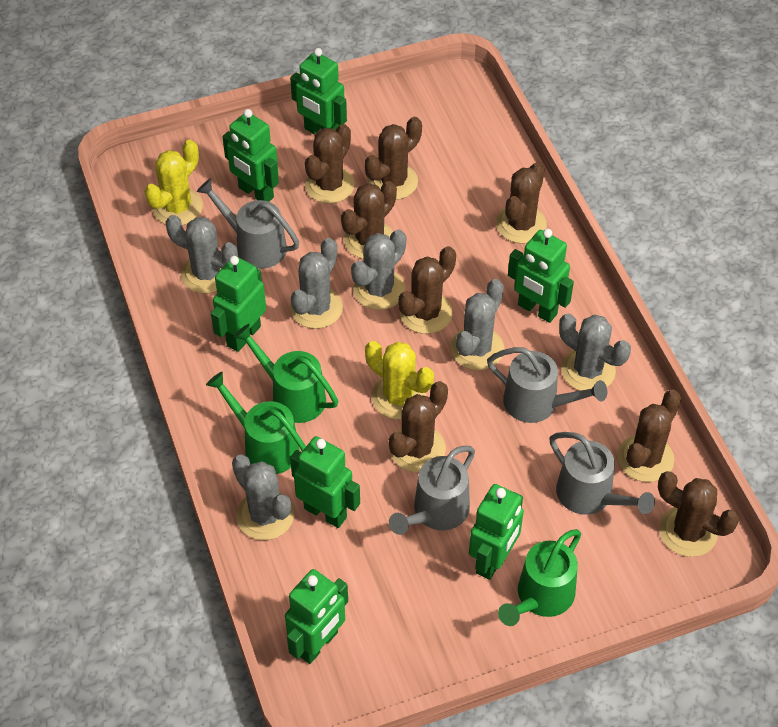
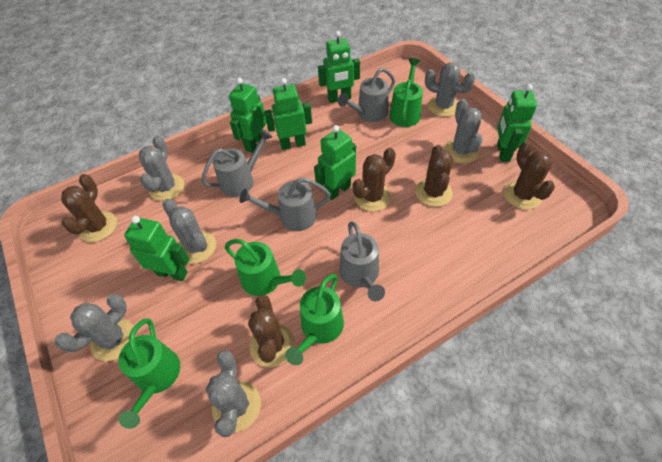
brown cactus: [305,124,355,204] [341,181,397,259] [364,117,422,200] [389,381,448,472] [398,246,456,334] [496,162,547,244] [617,390,681,482] [658,471,739,557] = 8 -> [61,174,117,242] [248,295,295,367] [353,148,396,212] [415,145,453,207] [504,141,555,210] = 5
green robot: [211,256,266,352] [222,109,279,202] [285,569,348,664] [290,48,347,134] [290,436,360,528] [469,484,524,580] [508,229,574,323] = 7 -> [124,216,189,281] [229,78,266,153] [264,78,312,150] [314,125,356,200] [318,31,360,103] [497,84,537,162] = 6
green watering can: [206,372,306,474] [234,324,338,423] [498,529,581,626] = 3 -> [118,318,180,429] [225,239,306,296] [285,274,344,365] [389,58,423,127] = 4
yellow cactus: [144,140,203,225] [365,341,434,419] = 2 -> none = 0

